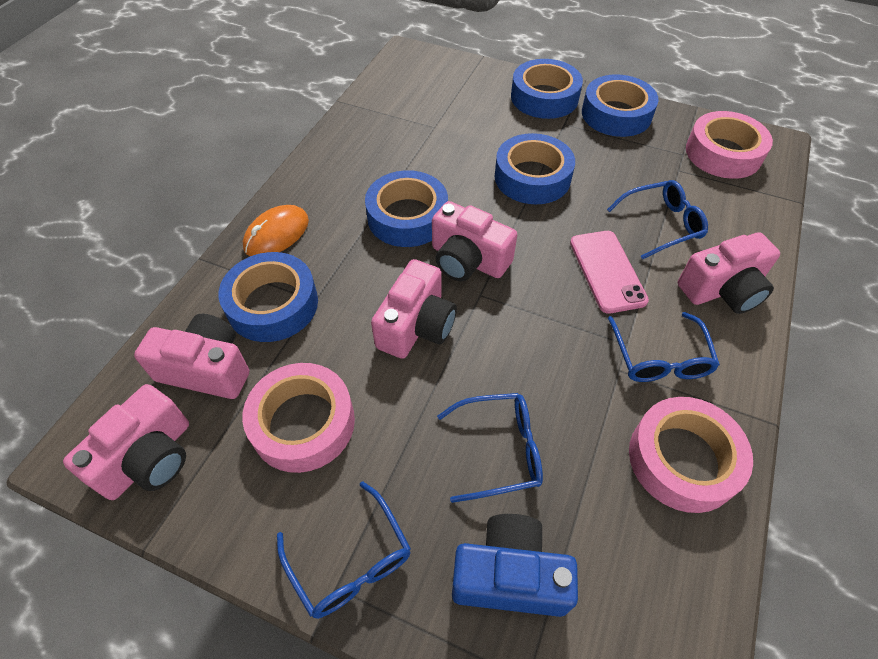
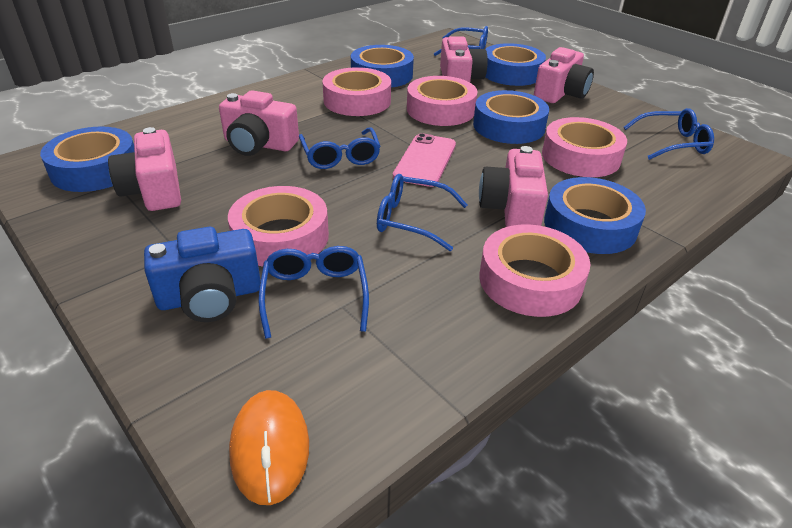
blue glasses: [277,481,411,619] [437,393,543,503] [607,180,708,260] [608,312,720,382] = 4 -> [258,246,369,339] [299,127,381,169] [377,174,468,251] [434,26,488,56] [624,108,714,160] = 5
pink tape: [242,363,355,473] [629,397,753,513] [686,111,773,179] = 3 -> [228,186,329,266] [322,67,391,116] [407,76,478,126] [479,224,590,317] [542,117,627,177] = 5

